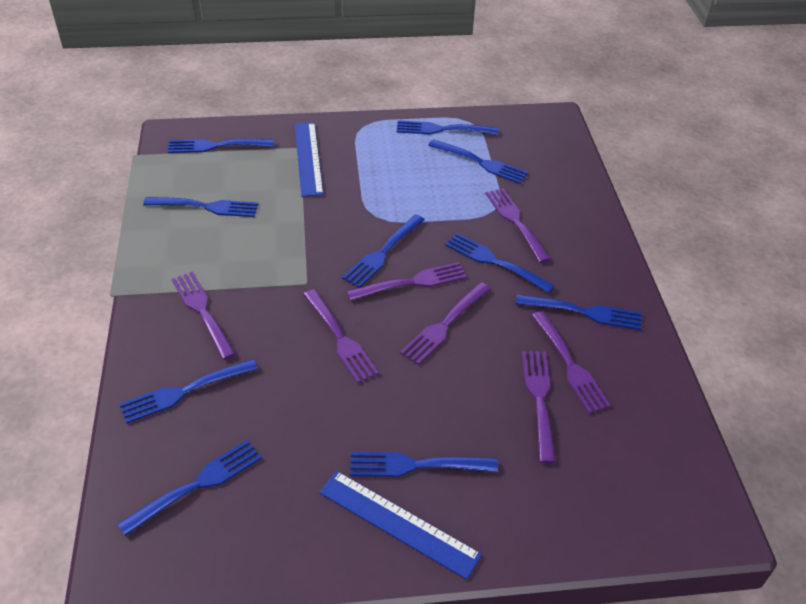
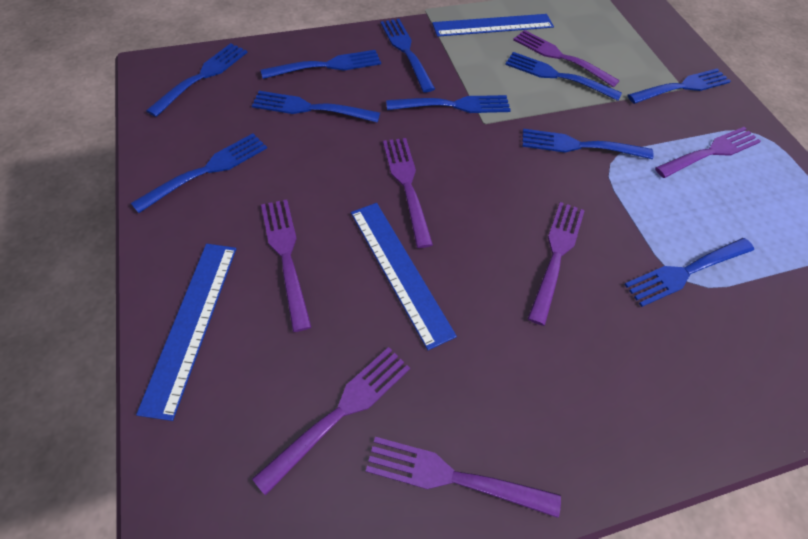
blue ruler: [295,122,324,197] [319,471,482,580] = 2 -> [136,244,236,421] [351,203,457,350] [432,14,554,37] = 3

